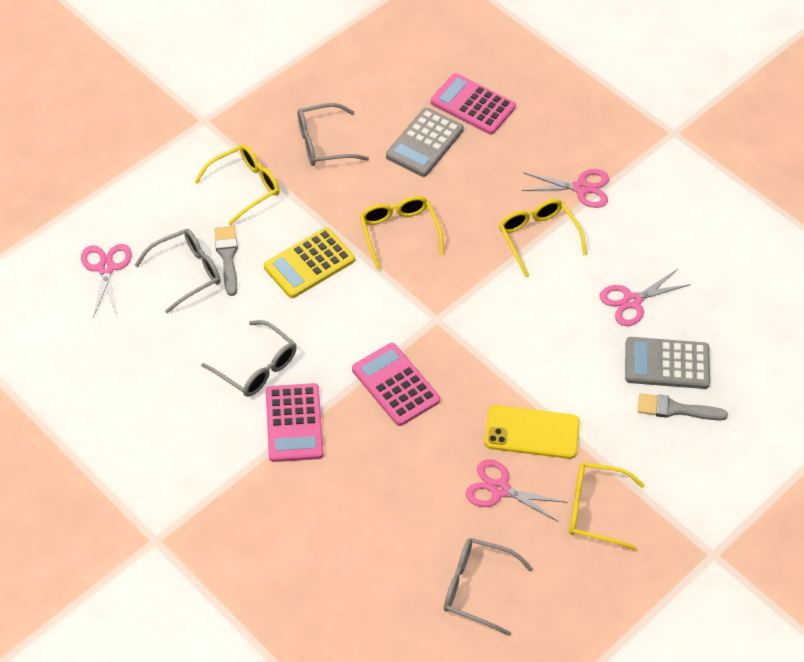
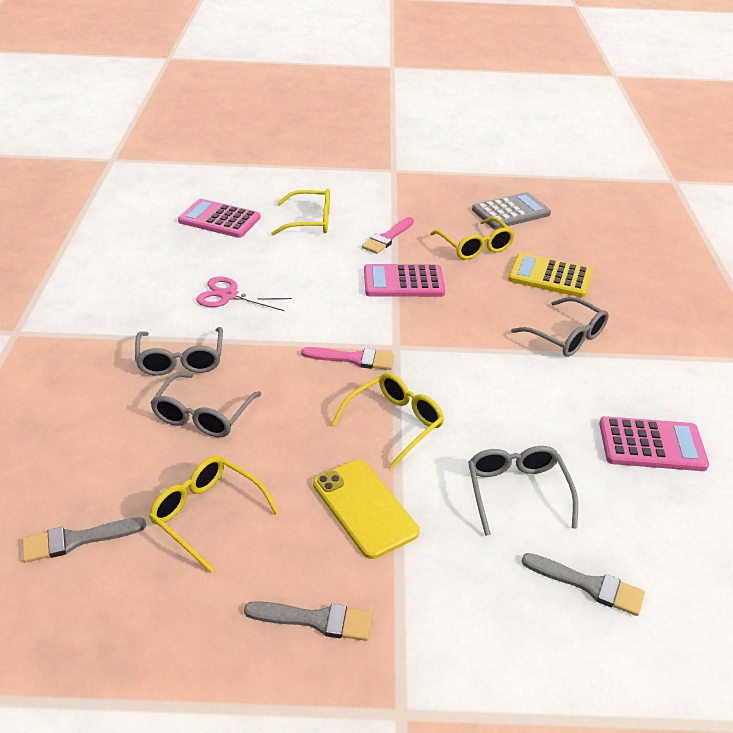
grey brush: [214,226,238,296] [638,393,728,420] = 2 -> [22,517,146,563] [244,601,372,641] [522,553,645,616] = 3
grey calculator: [386,108,464,177] [625,337,710,389] = 2 -> [472,192,551,229] = 1
pink brush: none = 0 -> [301,347,394,370] [362,217,414,254] = 2
pink scissors: [81,244,132,318] [465,459,568,522] [522,169,609,208] [600,269,691,326] = 4 -> [196,277,292,311] = 1

